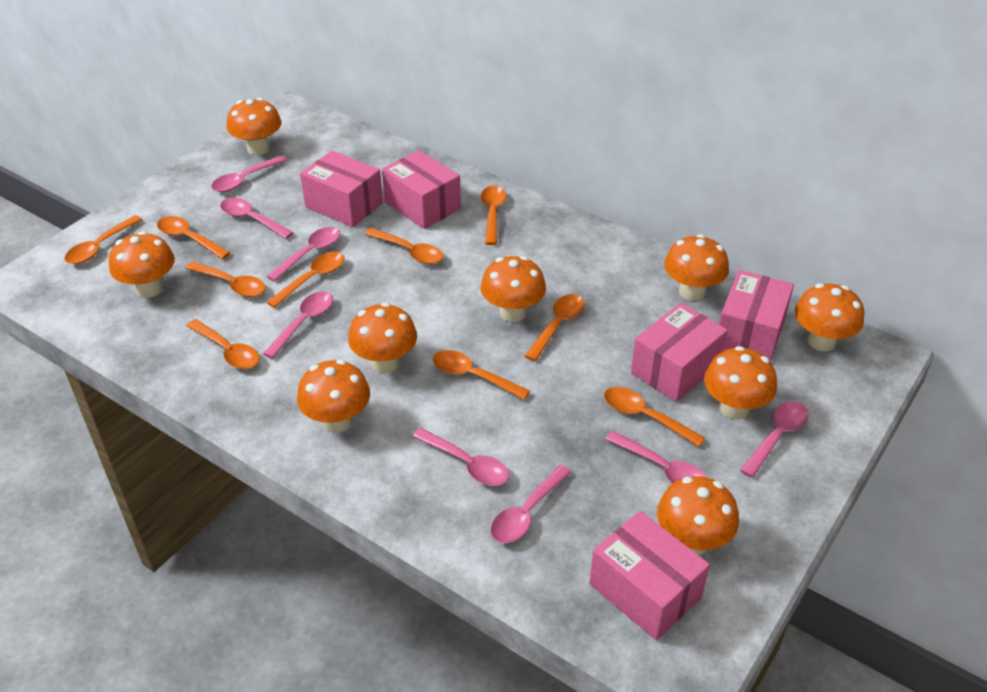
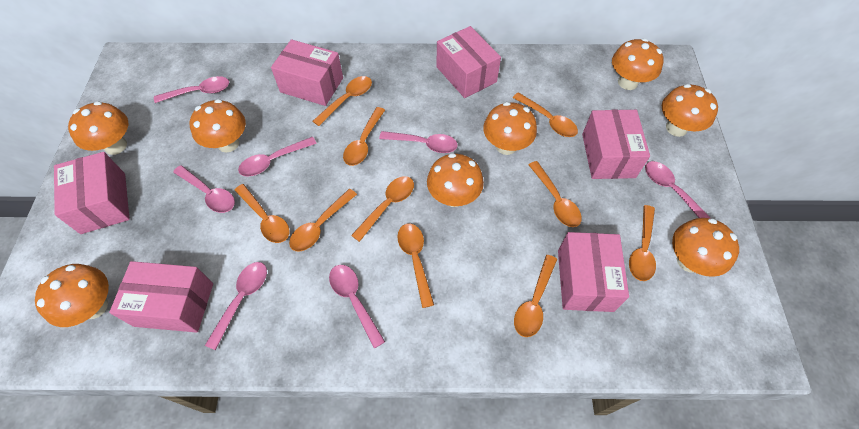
orange mushroom: [109,231,175,298] [227,98,282,155] [297,359,370,433] [348,302,417,373] [481,256,546,322] [657,476,739,555] [664,234,729,301] [704,346,777,419] [795,283,864,351] = 9 -> [35,264,109,327] [68,101,128,155] [190,99,246,153] [427,153,484,207] [483,102,537,155] [612,38,664,90] [662,84,718,137] [672,218,739,277] = 8
pink box: [300,150,383,227] [382,150,461,229] [589,511,710,640] [631,303,728,402] [719,270,794,362] = 5 -> [54,152,130,234] [109,261,213,333] [271,39,343,106] [436,26,501,98] [558,232,629,312] [582,110,650,179] = 6
pink spoon: [211,155,287,192] [220,198,294,239] [263,291,333,359] [266,227,340,282] [412,428,509,486] [491,465,572,543] [605,431,706,484] [740,401,809,478] = 8 -> [154,76,229,103] [173,165,235,213] [205,262,267,350] [238,137,317,176] [329,265,385,348] [379,131,458,153] [645,161,710,218] = 7

